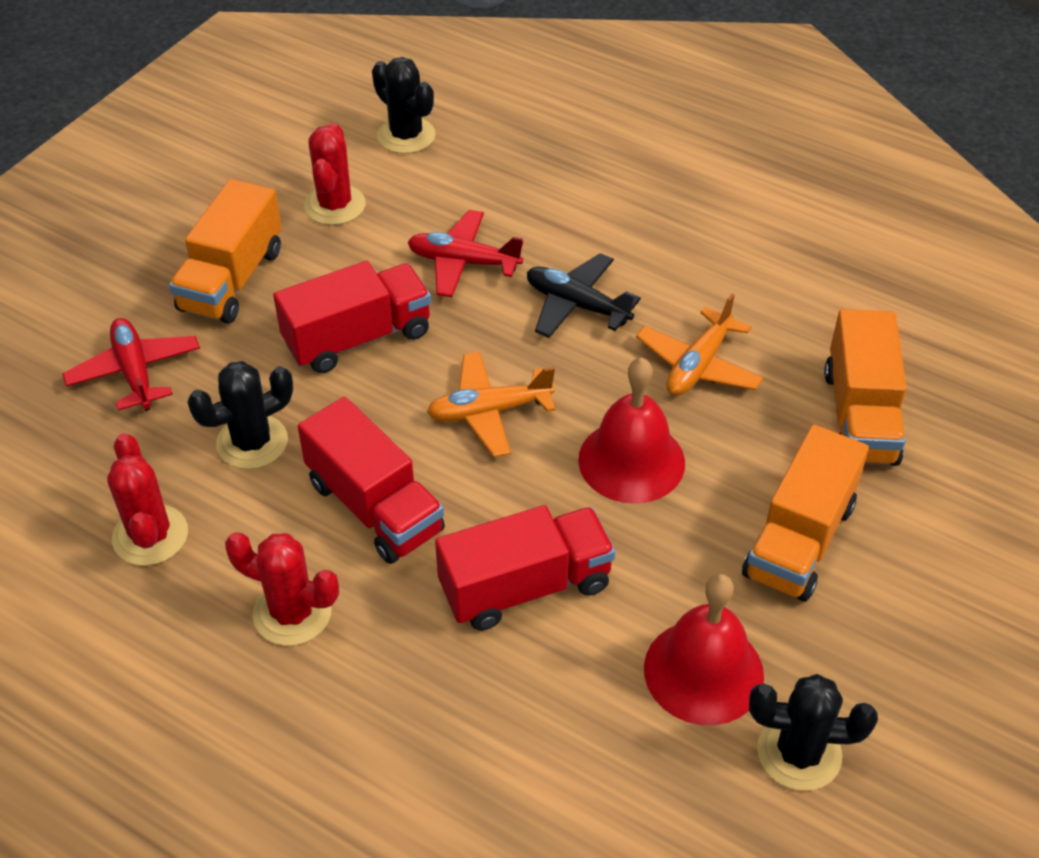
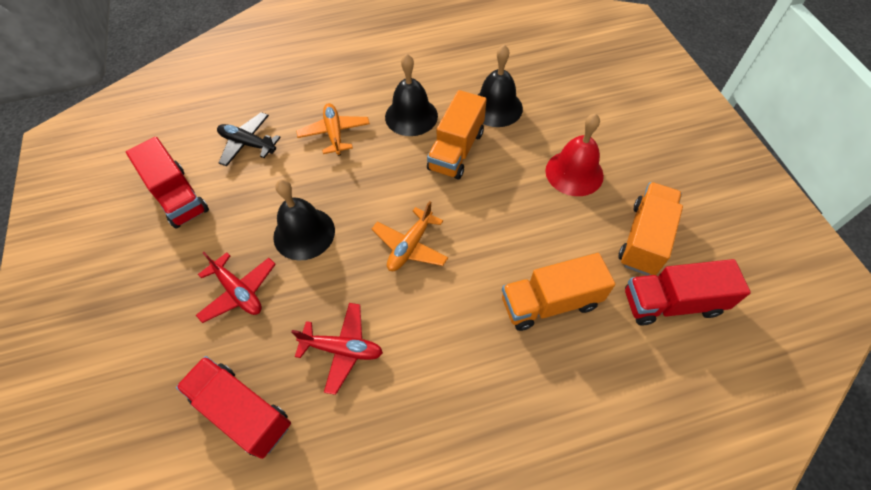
black bell: none = 0 -> [273,179,335,261] [385,54,438,136] [478,45,523,127] = 3
black cactus: [187,361,293,469] [372,57,435,154] [749,674,878,791] = 3 -> none = 0
red bell: [578,357,685,504] [644,574,764,725] = 2 -> [545,113,604,196] = 1
red cactus: [107,433,188,566] [225,532,339,646] [304,123,366,225] = 3 -> none = 0

